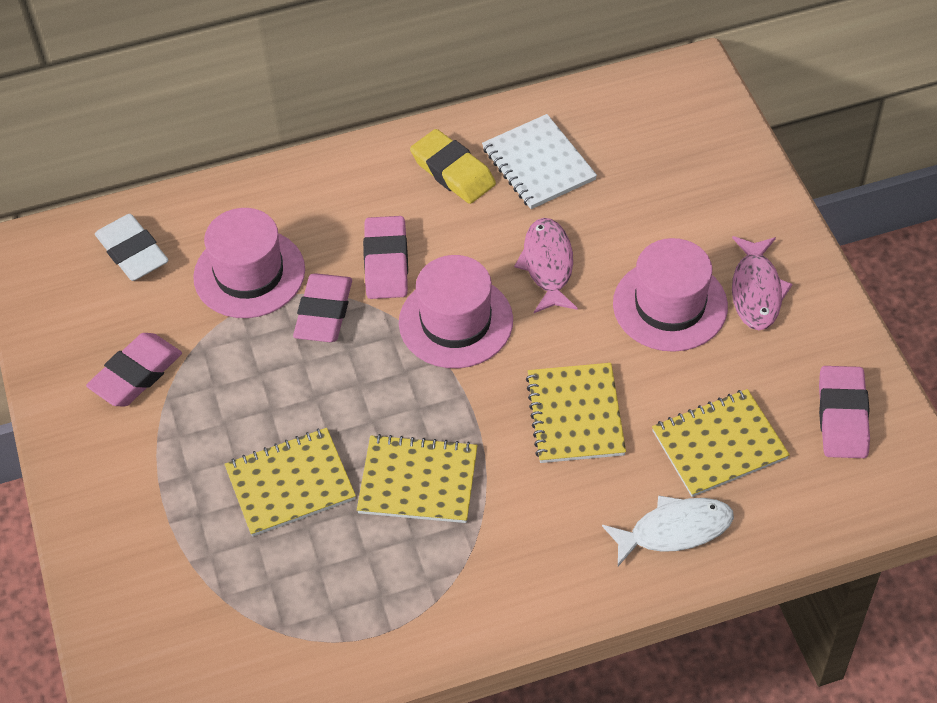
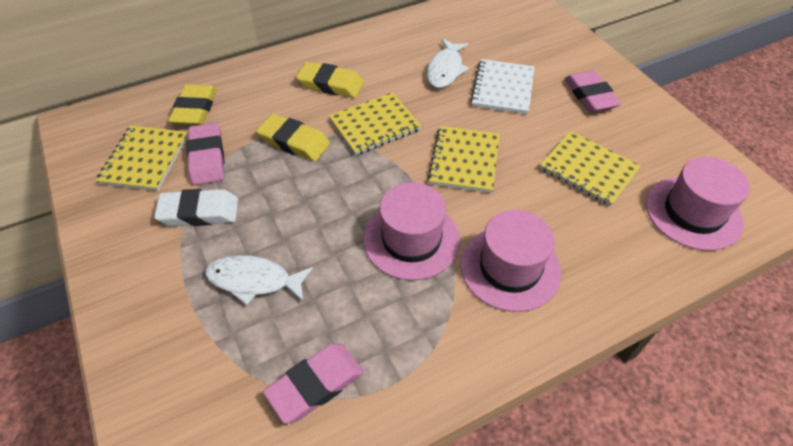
pink eraser: [86,333,182,406] [293,273,352,342] [363,216,408,299] [819,366,870,458] = 4 -> [187,123,224,185] [263,344,364,424] [565,70,621,112] = 3
pink fish: [514,218,578,313] [732,236,793,330] = 2 -> none = 0
white fish: [602,495,734,566] = 1 -> [205,255,313,305] [427,39,469,88] = 2
yellow eraser: [410,129,496,204] = 1 -> [168,84,217,125] [256,114,330,161] [296,62,364,98] = 3

